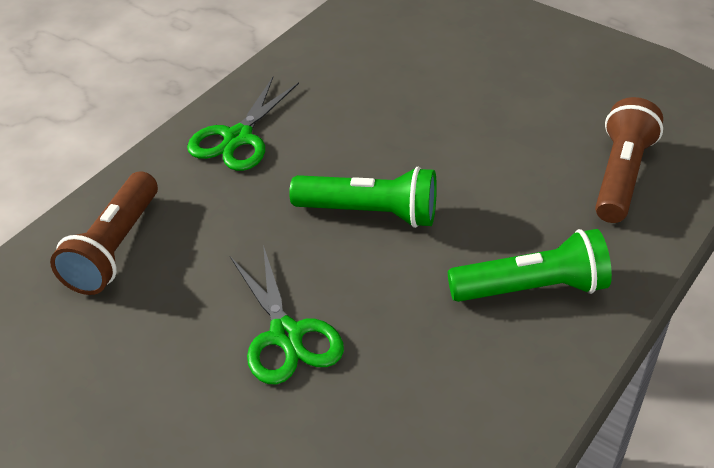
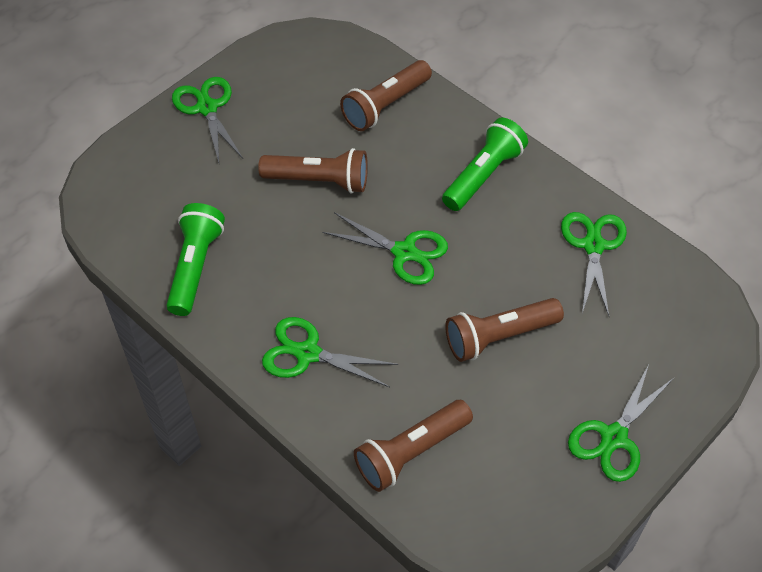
brown flashlight: [50,171,158,295] [595,97,663,223] = 2 -> [258,148,368,193] [340,60,432,131] [354,400,473,492] [445,298,564,362] = 4
green scissors: [187,77,299,171] [230,245,344,384] = 2 -> [172,77,243,163] [262,317,398,387] [323,212,448,285] [561,212,627,316] [568,365,674,482] = 5

